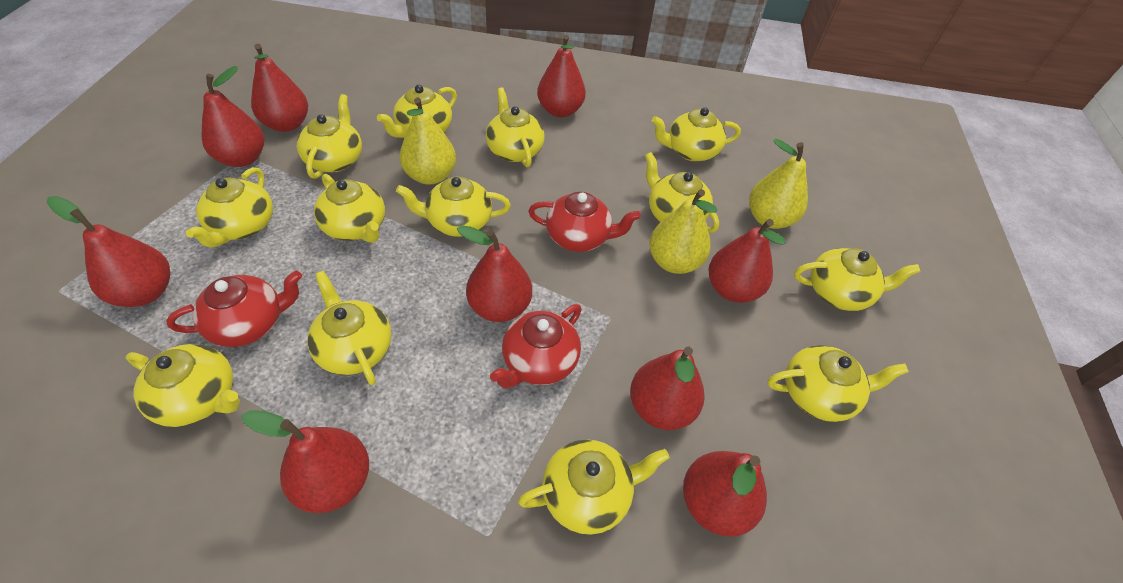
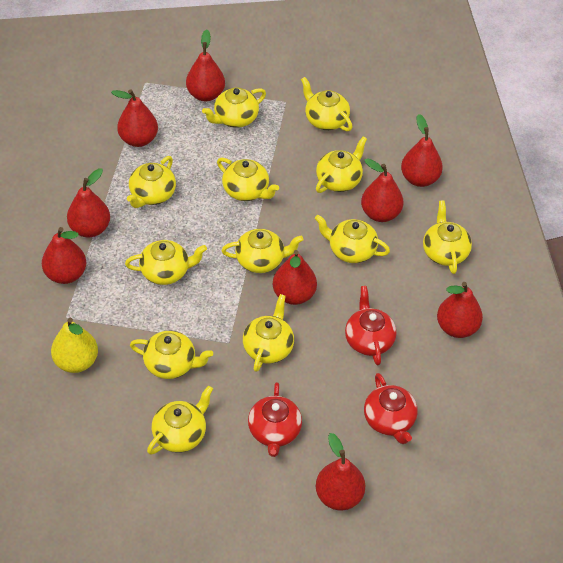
yellow pear: [400,97,456,185] [649,189,718,274] [749,138,808,229] = 3 -> [51,318,98,373] = 1
yellow teapot: [126,344,240,427] [186,167,273,248] [297,94,362,179] [307,271,391,385] [314,174,385,243] [377,85,457,138] [396,176,511,237] [486,87,544,167] [518,439,669,535] [645,152,719,233] [652,107,741,161] [767,345,909,422] [794,248,921,311] = 13 -> [125,240,207,285] [127,156,176,208] [130,331,213,379] [147,386,213,455] [202,87,266,128] [217,158,279,201] [222,229,304,273] [243,294,294,372] [301,77,352,131] [315,215,390,263] [316,136,367,193] [423,200,472,274] = 12

